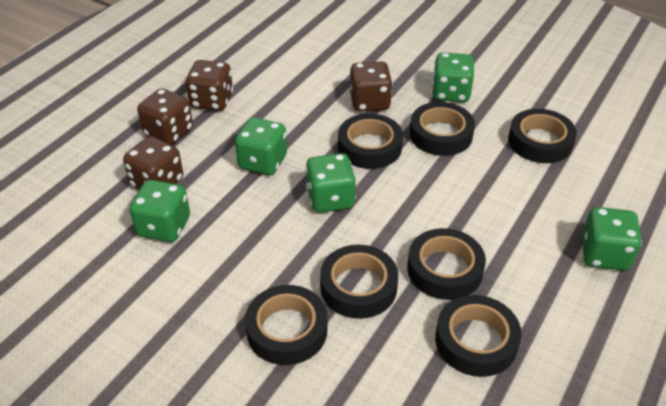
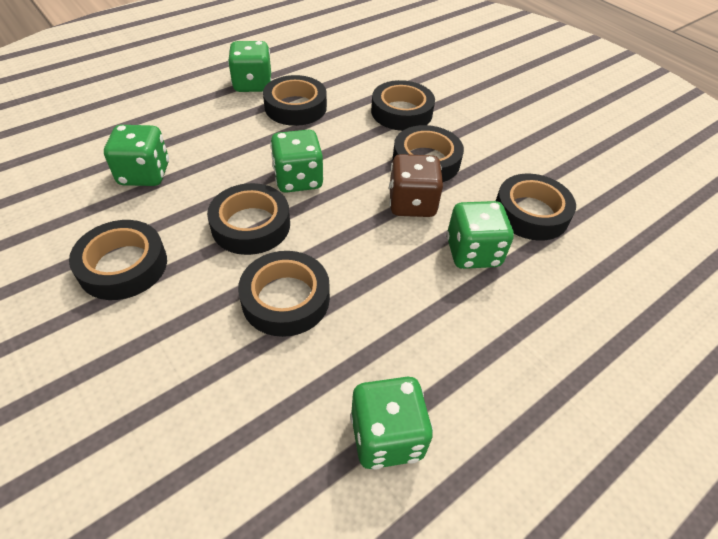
brown dice: [123,136,183,190] [137,88,193,145] [186,60,233,111] [350,61,393,112] = 4 -> [389,154,443,217] = 1

